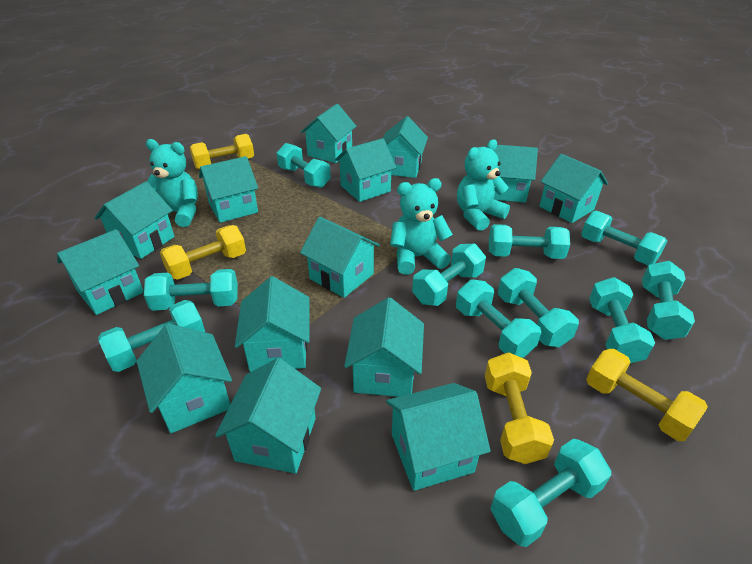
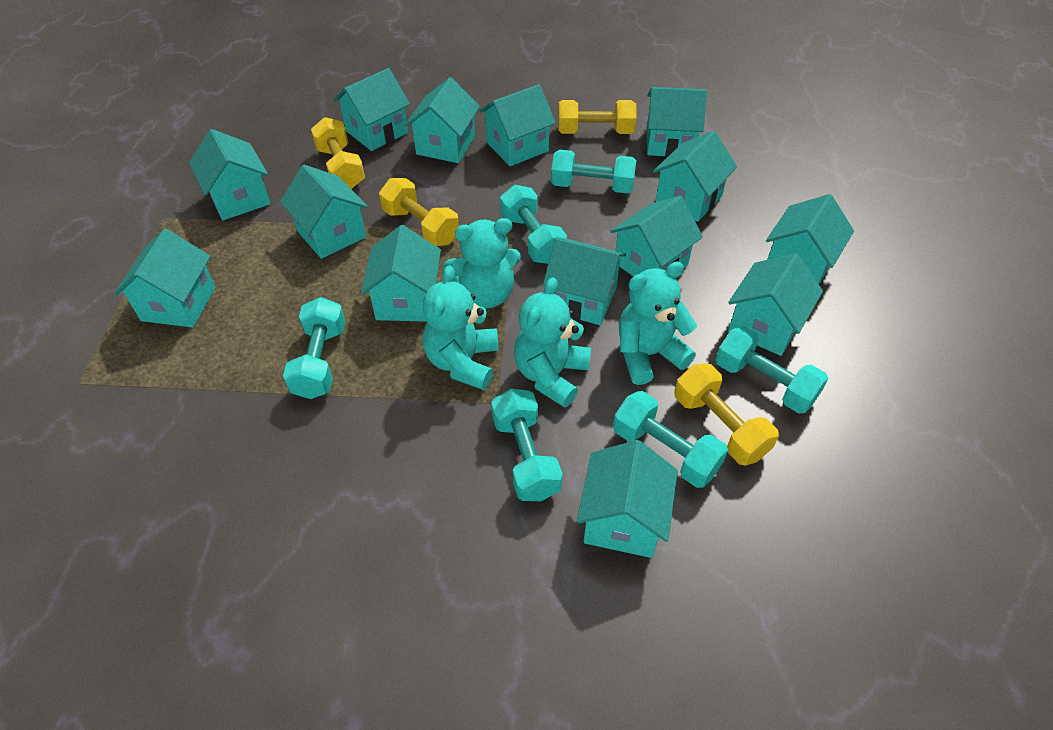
turquoise dumbbell: [98,300,205,372] [144,269,238,311] [277,143,331,188] [412,244,486,306] [456,280,541,358] [489,224,570,259] [490,439,611,547] [498,268,579,347] [581,211,667,265] [589,277,655,363] [642,261,695,340] = 11 -> [283,297,346,399] [491,389,563,501] [500,185,567,264] [551,150,636,193] [613,391,728,488] [715,326,829,413] = 6
turquoise teddy bear: [146,139,198,227] [390,178,453,275] [457,139,510,231] = 3 -> [422,266,499,390] [443,218,521,309] [514,277,591,408] [619,262,697,385] = 4

